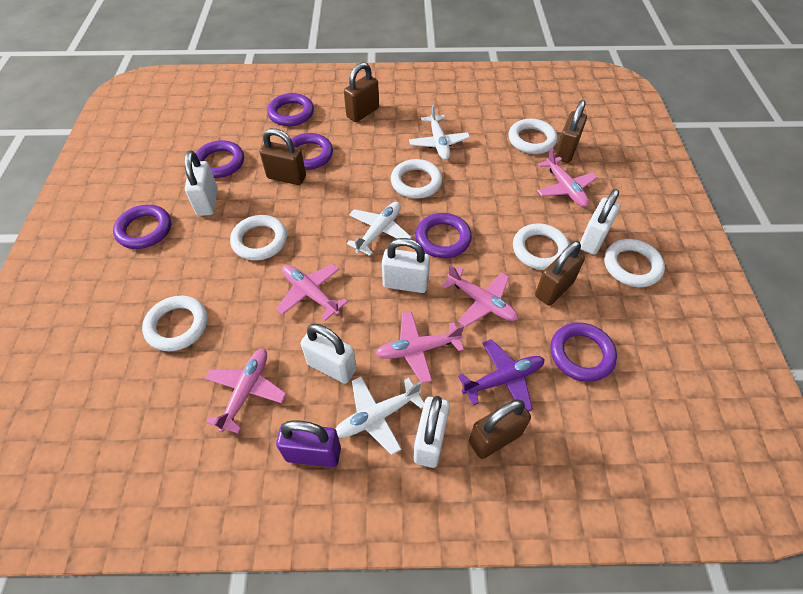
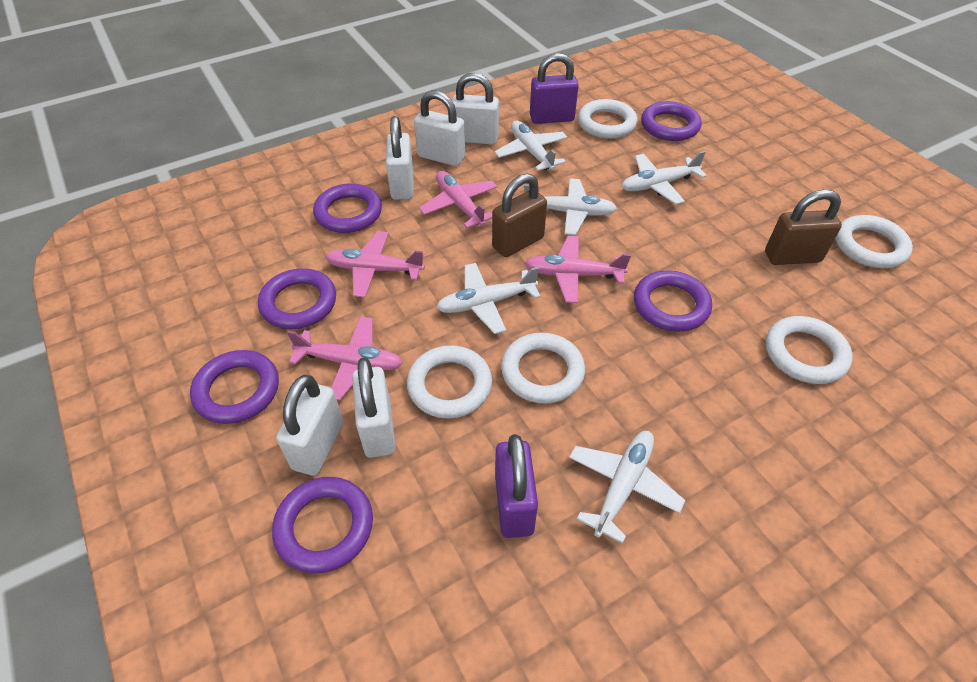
brown padlock: [260,128,306,185] [344,62,379,122] [469,399,531,459] [535,241,585,305] [555,100,587,163] = 5 -> [492,174,547,257] [765,190,842,265] = 2
pink plane: [205,348,286,433] [276,264,348,321] [375,311,464,383] [442,265,518,327] [537,148,597,207] = 5 -> [287,316,403,400] [325,231,425,298] [419,171,498,228] [525,236,631,303] = 4
purple padlock: [276,420,341,467] = 1 -> [495,434,538,538] [530,53,579,124] = 2
purple plane: [458,339,545,412] = 1 -> none = 0
white plane: [335,377,424,455] [346,202,412,256] [409,104,470,160] = 3 -> [436,263,541,334] [494,121,567,171] [524,178,617,235] [569,431,685,544] [621,151,707,205] = 5
white ring: [142,295,208,351] [230,215,287,261] [391,159,442,199] [509,119,557,154] [513,223,570,270] [604,239,665,287] = 6 -> [407,345,492,419] [501,333,585,404] [578,99,637,139] [766,316,853,384] [836,215,913,268] = 5

